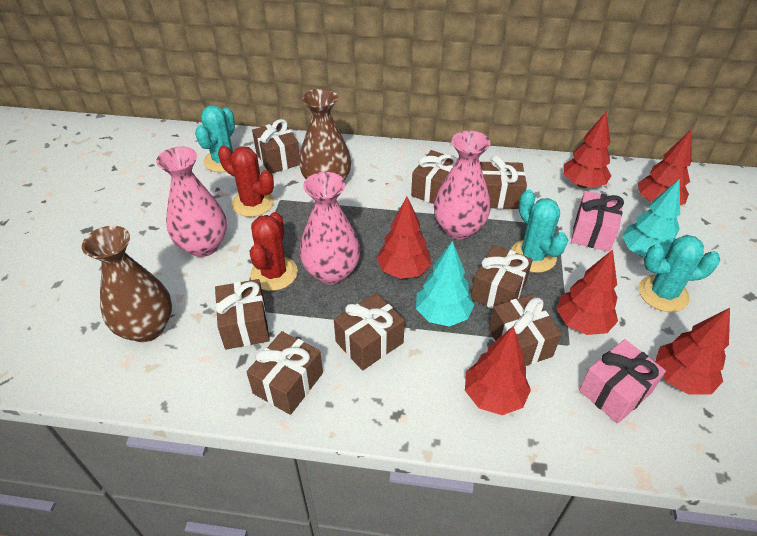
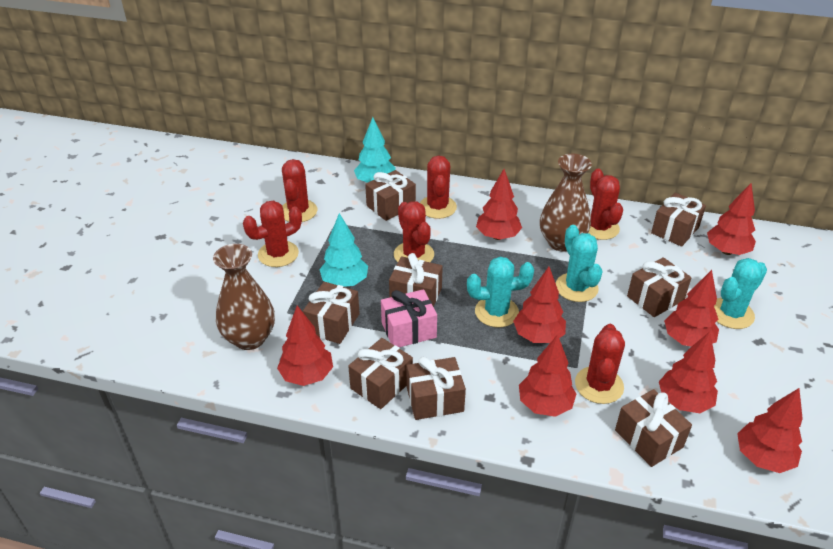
pink gift: [571,191,624,252] [579,339,666,424] = 2 -> [381,289,437,347] = 1
pink vase: [156,146,227,257] [300,172,360,285] [434,131,490,240] = 3 -> none = 0
red cactus: [218,145,274,217] [250,212,298,291] = 2 -> [243,201,302,267] [282,159,317,222] [394,201,434,262] [420,155,457,219] [575,324,625,404] [588,169,623,240] = 6
red tree: [376,197,431,279] [465,326,531,415] [557,250,618,335] [563,111,611,188] [638,130,692,205] [655,308,730,395] = 6 -> [277,305,333,386] [476,169,522,240] [513,267,566,343] [519,334,576,417] [659,332,718,413] [664,270,719,347] [707,183,756,255] [737,388,803,473] = 8

